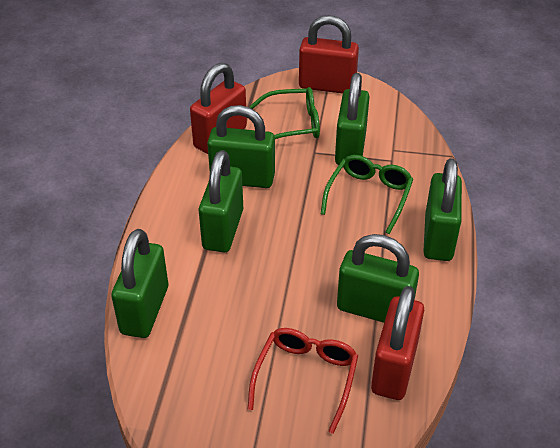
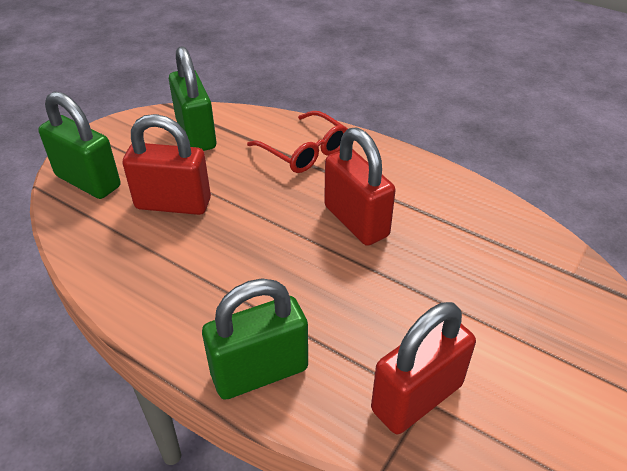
green glasses: [250,87,320,139] [321,155,413,234] = 2 -> none = 0
green padlock: [111,229,168,338] [199,150,243,252] [207,105,275,188] [335,73,370,165] [337,234,419,323] [423,158,462,261] = 6 -> [38,91,120,199] [169,46,216,151] [202,278,308,400] = 3

